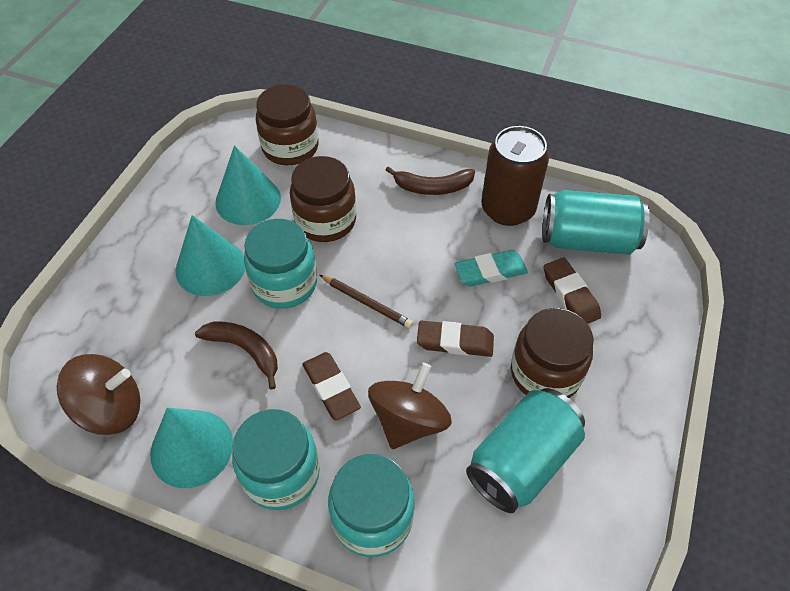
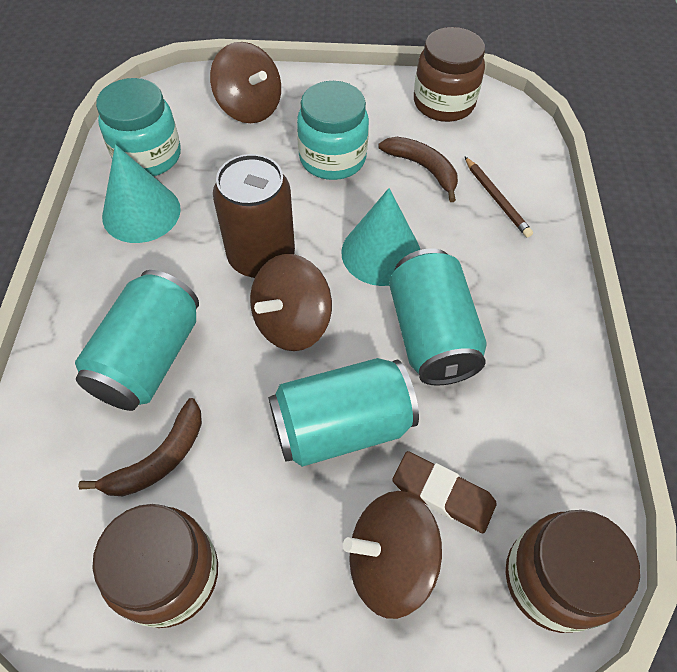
brown eraser: [302,352,361,420] [417,321,494,357] [544,258,601,324] = 3 -> [392,451,497,533] = 1
brown spinning top: [57,354,140,435] [368,363,452,449] = 2 -> [210,42,281,123] [250,254,332,351] [343,491,442,619] = 3
turquoise can: [466,388,585,513] [542,190,650,255] = 2 -> [75,270,199,411] [268,358,419,467] [389,248,486,386] = 3
turquoise cone: [150,407,233,488] [175,215,245,296] [215,145,281,225] = 3 -> [102,144,181,243] [341,188,420,286] = 2
turquoise eraser: [454,250,528,287] = 1 -> none = 0
turquoise jar: [232,409,320,510] [244,219,317,309] [328,454,414,557] = 3 -> [96,78,181,176] [297,81,369,180] = 2

